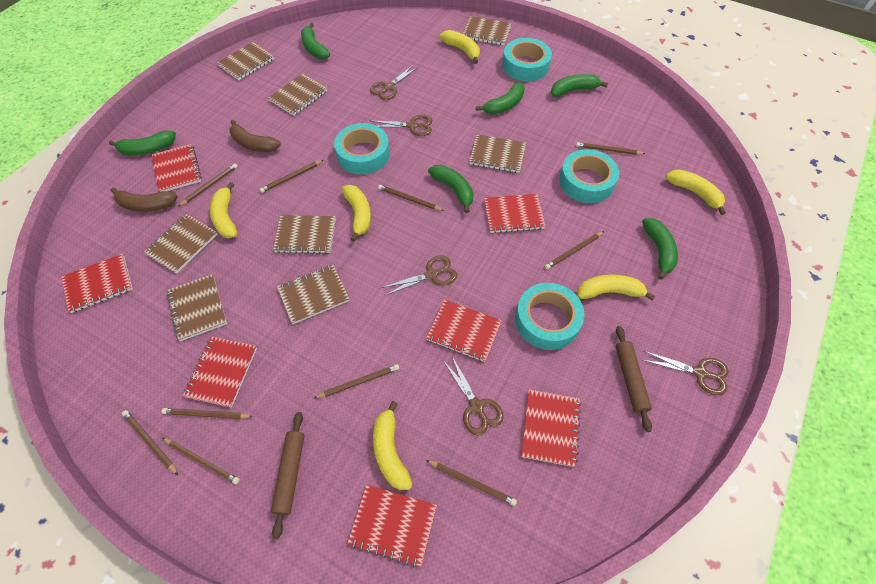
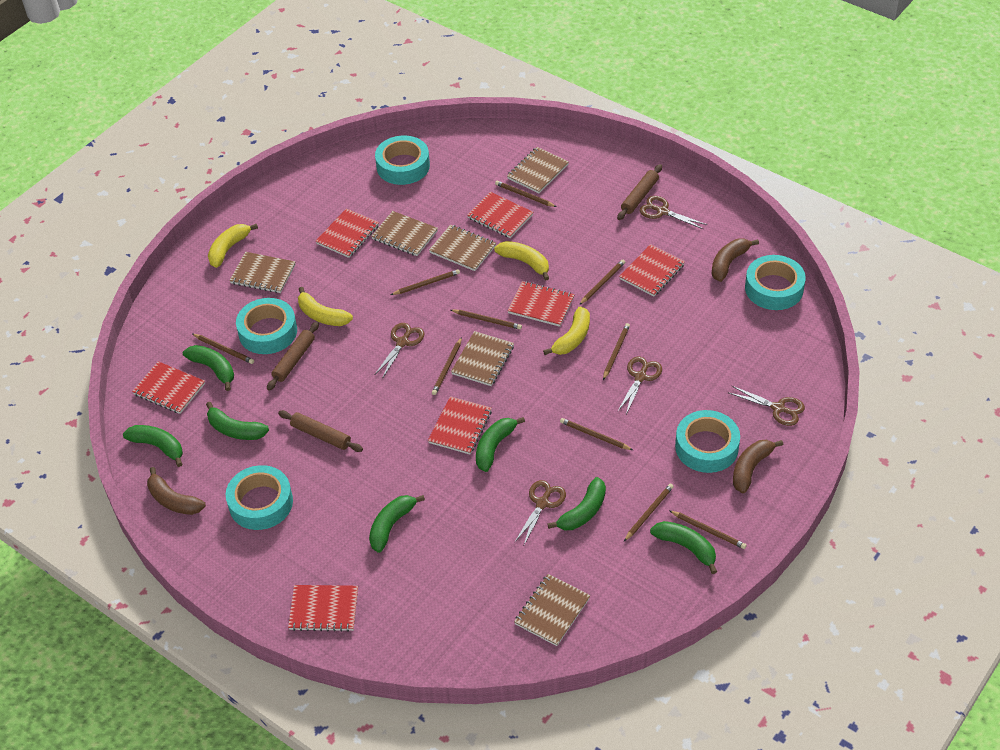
brown banana: [111,188,178,212] [230,120,281,152] = 2 -> [147,467,206,515] [712,239,759,282] [733,440,783,493] = 3
brown notebook: [144,214,218,274] [166,274,227,341] [217,42,274,80] [268,74,327,116] [273,215,336,254] [277,264,350,324] [463,16,512,45] [469,134,526,173] = 8 -> [229,252,296,293] [371,211,438,256] [429,225,496,271] [451,331,514,386] [507,147,569,193] [514,574,590,646] = 6
brown rolling pin: [271,412,304,539] [616,326,652,432] = 2 -> [267,322,319,391] [278,410,363,452] [617,164,662,220] = 3
green banana: [109,130,176,155] [301,23,330,59] [428,165,474,213] [476,82,525,114] [551,74,608,97] [642,218,678,280] = 6 -> [123,425,183,467] [183,345,234,391] [206,401,269,440] [369,495,425,553] [476,417,525,472] [547,477,606,530] [650,521,717,574] = 7
turquoise tape: [334,123,390,175] [502,38,552,81] [515,283,584,350] [559,149,619,203] = 4 -> [226,465,293,530] [236,298,297,354] [375,135,430,185] [675,410,740,473] [745,255,806,310] = 5
yellow banana: [210,182,237,238] [342,185,371,242] [373,401,412,490] [440,30,480,64] [577,275,655,301] [666,169,726,215] = 6 -> [208,224,258,268] [298,287,353,326] [494,241,549,281] [543,306,590,355] = 4

